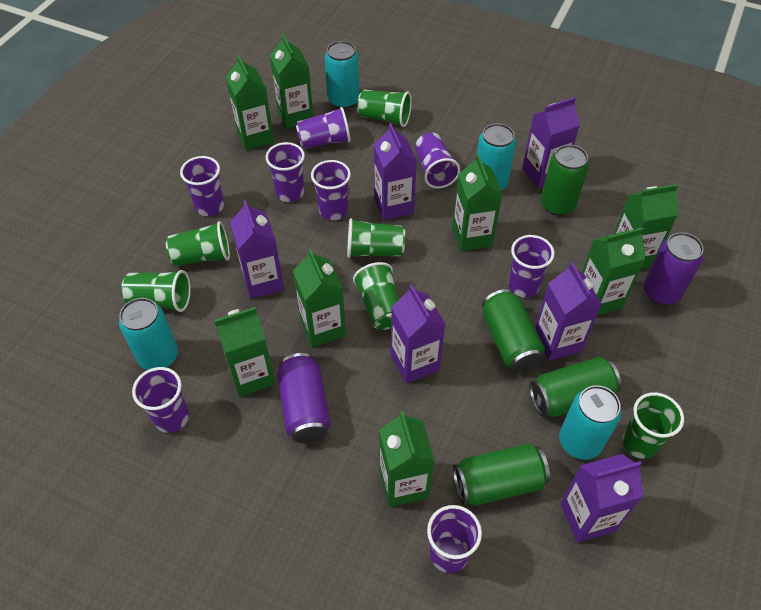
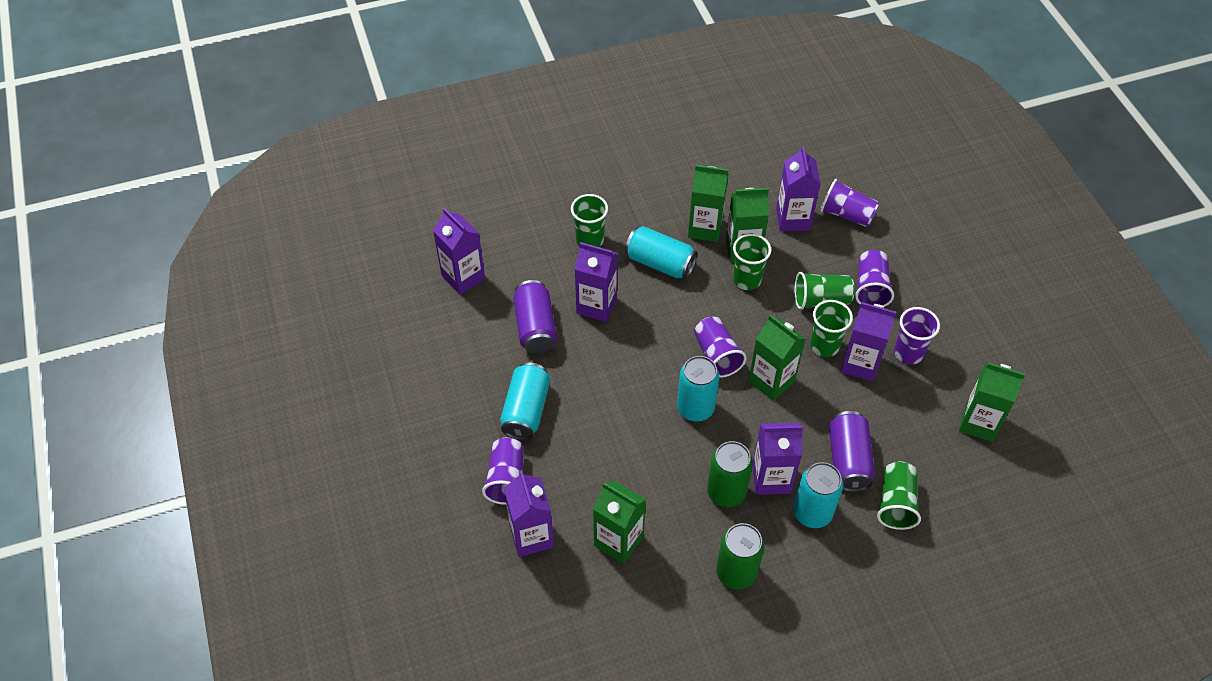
green can: [453,443,550,506] [482,289,545,372] [530,357,621,417] [541,145,589,216] = 4 -> [707,441,753,507] [716,523,764,589] = 2
green carton: [214,307,275,397] [226,55,274,150] [270,34,313,129] [293,249,346,348] [379,411,435,507] [452,154,503,251] [582,227,646,315] [614,184,678,269] = 8 -> [593,481,646,564] [688,165,728,242] [726,188,769,263] [748,315,805,401] [959,362,1025,442] = 5
green cup: [121,270,191,312] [166,221,230,266] [347,218,405,258] [353,262,399,330] [357,90,412,127] [622,392,684,459] = 6 -> [571,194,608,247] [733,234,771,290] [795,272,855,310] [810,300,853,357] [877,461,921,530] = 5
purple cup: [132,367,189,433] [180,156,224,216] [266,142,305,202] [295,107,351,149] [311,160,351,220] [415,133,460,188] [427,505,482,573] [508,235,555,297] = 8 -> [482,437,524,505] [694,317,747,378] [820,179,879,227] [855,250,894,307] [894,307,940,365] = 5

